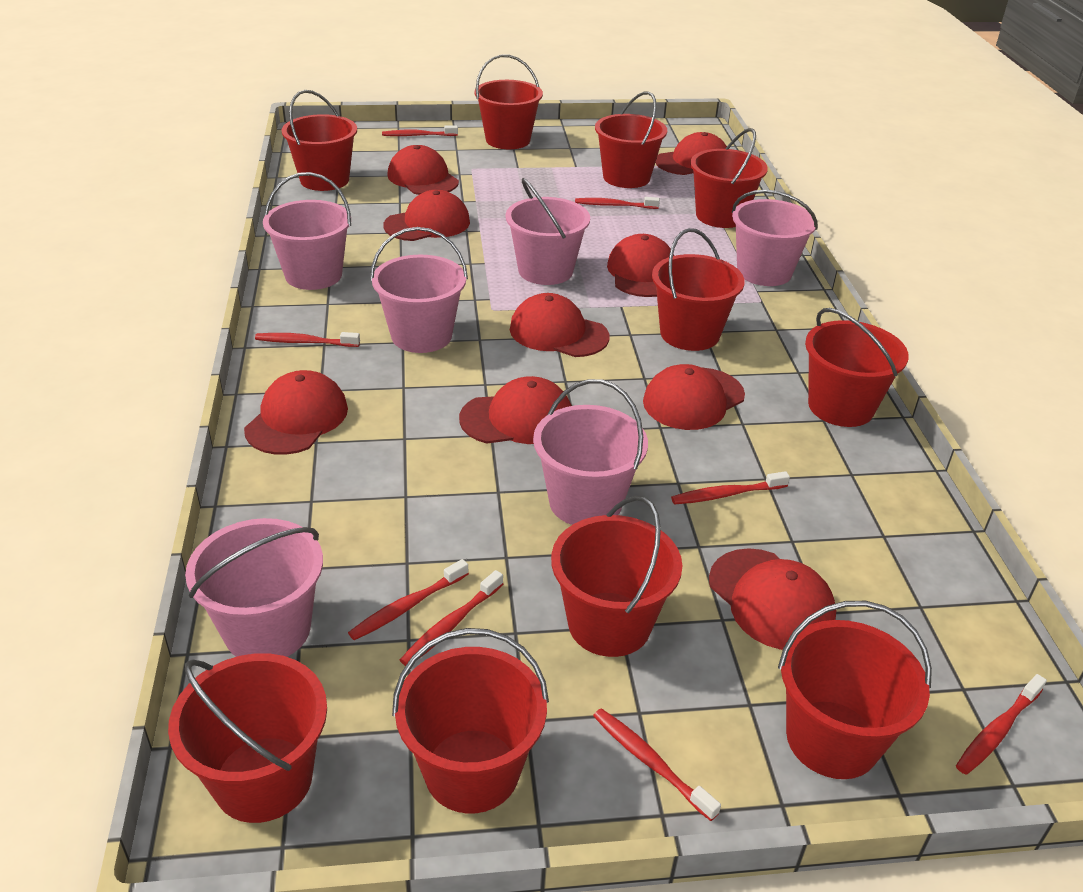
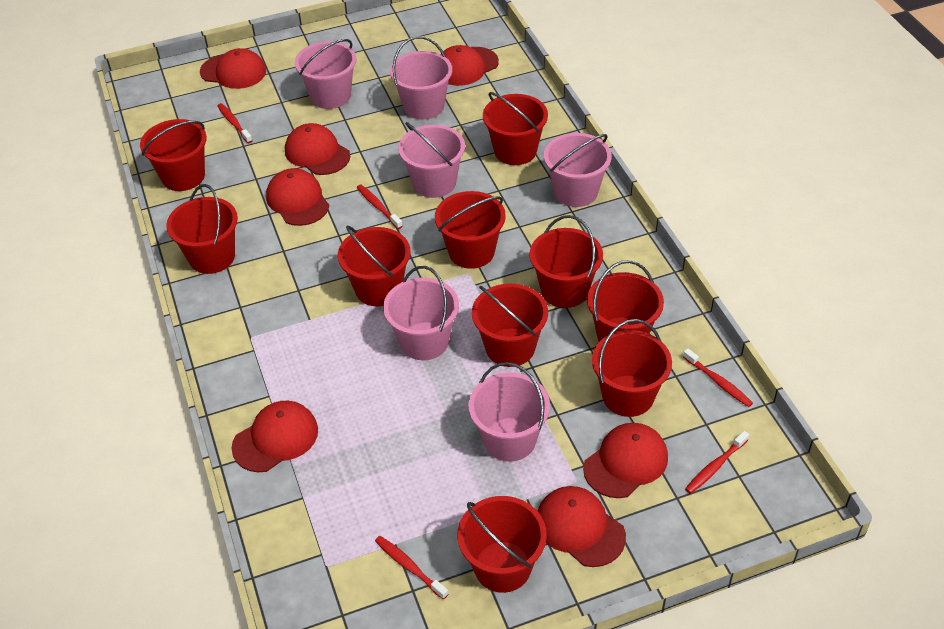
red cap: [244,370,348,455] [384,190,470,241] [387,145,459,195] [459,376,572,444] [510,293,609,357] [607,234,674,297] [643,364,745,430] [655,132,727,175] [709,548,837,650] = 9 -> [200,48,266,89] [231,401,318,472] [266,168,329,226] [285,123,350,175] [441,45,499,86] [537,486,626,567] [583,423,668,498] = 7
red toothbrush: [255,332,360,347] [348,559,469,640] [382,125,458,136] [400,570,503,666] [575,197,660,209] [593,708,721,821] [671,471,790,504] [956,674,1047,775] = 8 -> [217,103,253,143] [357,185,403,229] [375,536,448,600] [683,348,753,407] [685,431,749,494] = 5

